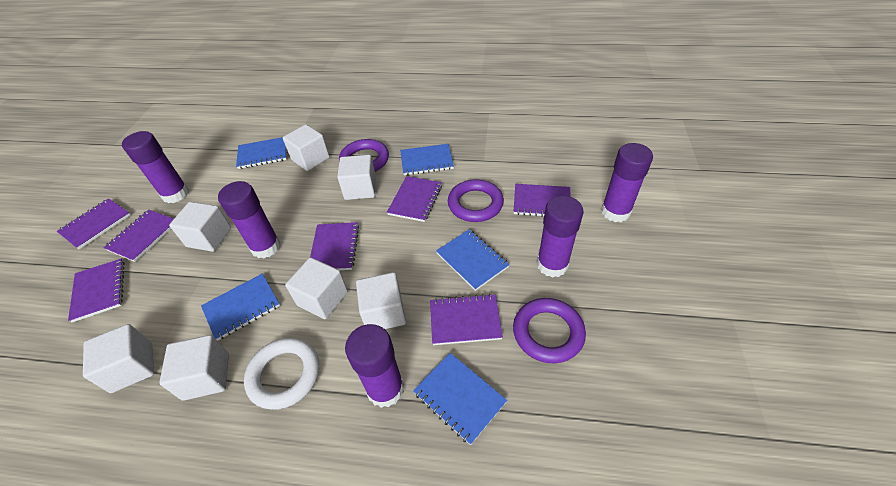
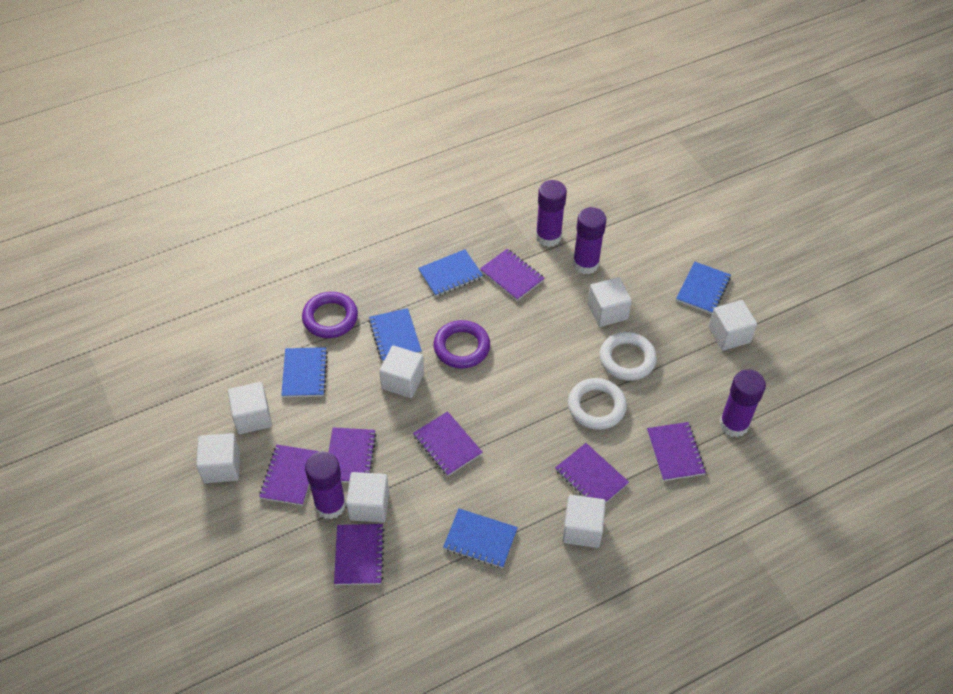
purple glue stick: [122,131,189,203] [218,181,281,259] [345,324,404,408] [537,196,584,278] [601,143,653,222] = 5 -> [305,451,346,519] [535,180,567,247] [573,207,607,274] [719,369,766,437] = 4
purple ring: [339,139,389,172] [448,179,504,222] [513,298,586,363] = 3 -> [302,292,358,338] [433,320,490,369] = 2
white ring: [244,338,319,410] = 1 -> [568,378,627,430] [599,332,657,381] = 2

